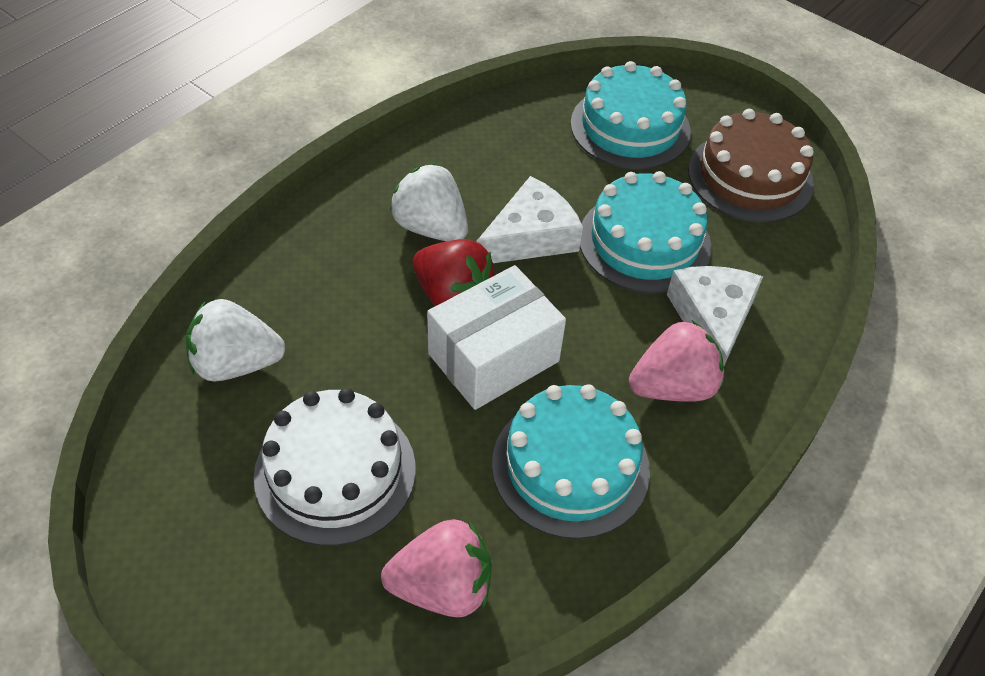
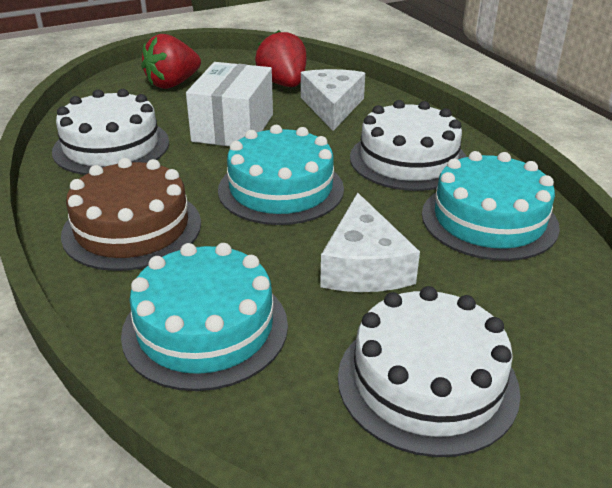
pink strawberry: [381,519,492,617] [629,320,724,402] = 2 -> none = 0
red strawberry: [413,239,494,306] = 1 -> [141,34,201,89] [255,30,306,87] = 2
white cake: [254,388,416,546] = 1 -> [52,89,169,175] [338,286,521,457] [350,100,467,191] = 3
white strawberry: [186,299,285,382] [390,163,468,241] = 2 -> none = 0

